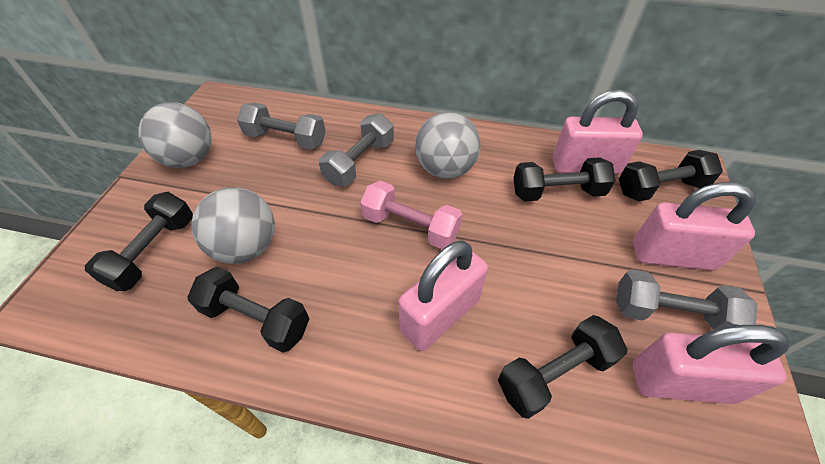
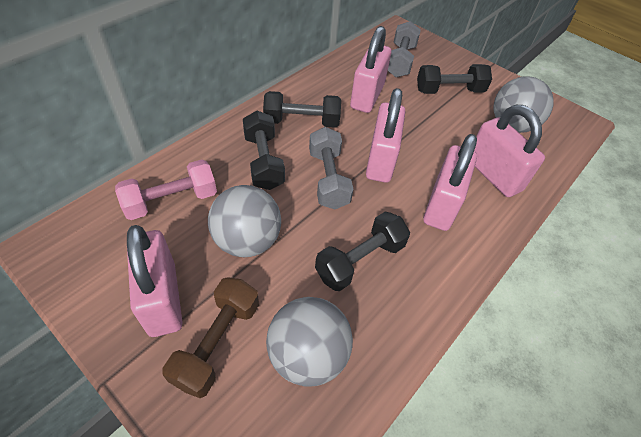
black dumbbell: [85,192,193,291] [187,267,309,352] [498,315,627,419] [514,157,615,202] [619,150,723,202] = 5 -> [243,111,285,190] [263,91,341,128] [315,212,410,291] [417,64,492,94] = 4
brown dumbbell: none = 0 -> [162,277,259,398] = 1
grey dumbbell: [237,103,326,150] [319,113,394,186] [616,269,758,330] = 3 -> [309,127,353,209] [388,21,421,77] = 2
pink padlock: [398,241,488,351] [553,89,643,174] [633,182,756,271] [633,325,790,404] = 4 -> [127,225,183,337] [350,26,391,113] [366,88,405,183] [423,134,477,231] [474,105,545,197] = 5

